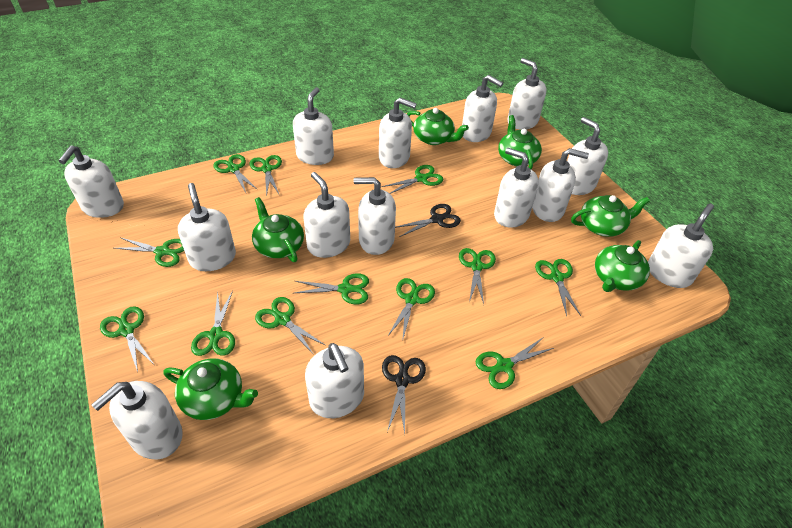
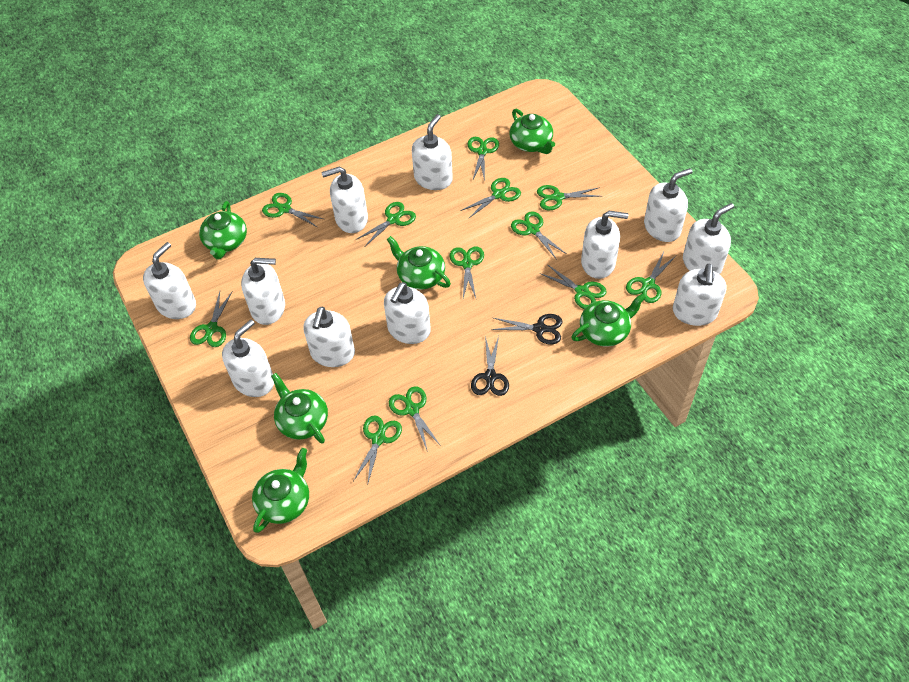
white soap dispenser: [59,145,124,218] [91,381,183,459] [178,183,236,271] [293,87,334,165] [303,172,350,258] [305,343,364,418] [354,177,396,255] [379,98,417,168] [462,75,503,142] [494,148,539,228] [507,58,547,130] [532,148,589,222] [567,117,608,195] [648,204,714,288] = 14 -> [143,242,196,319] [222,319,274,397] [241,258,285,325] [303,306,355,367] [321,167,368,233] [384,282,431,344] [412,114,453,190] [581,211,628,279] [644,168,692,242] [673,264,727,326] [683,203,734,274] = 11

